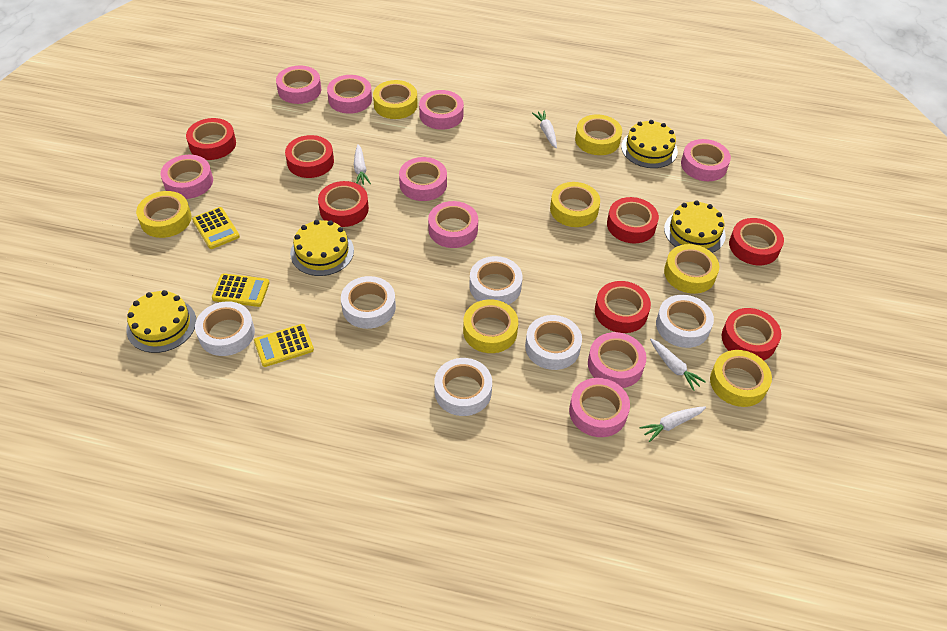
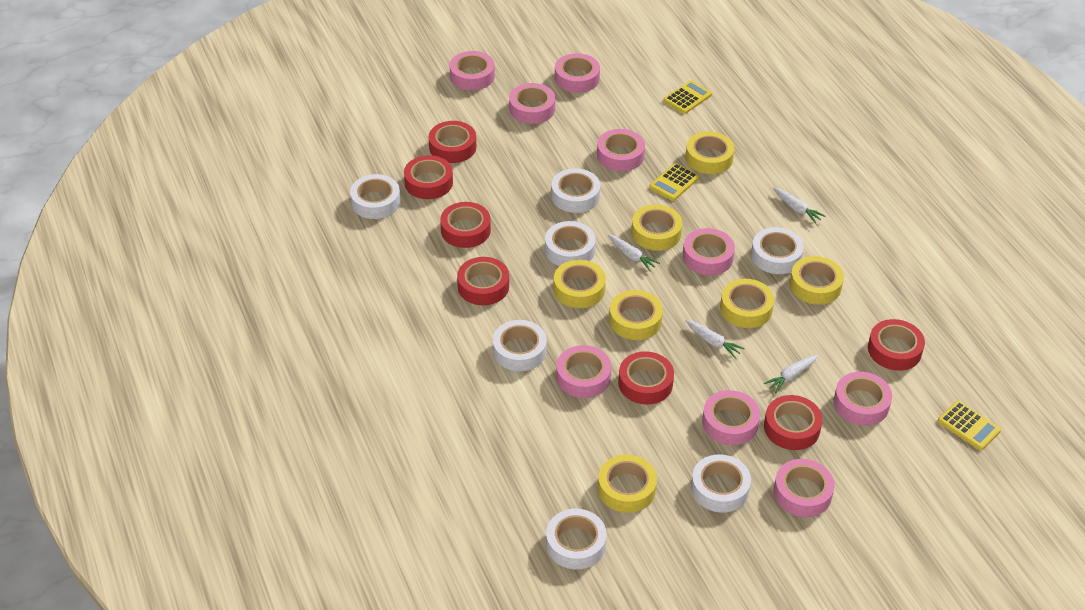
white tape: [195,301,255,356] [341,276,396,329] [434,358,492,416] [469,256,522,305] [525,315,582,370] [656,295,714,348] = 6 -> [350,174,400,219] [493,320,547,371] [545,221,596,266] [546,509,607,569] [551,168,600,213] [691,454,751,513] [751,227,804,274] = 7
yellow cake: [126,290,196,353] [290,220,354,276] [621,120,678,168] [664,200,726,253] = 4 -> none = 0

